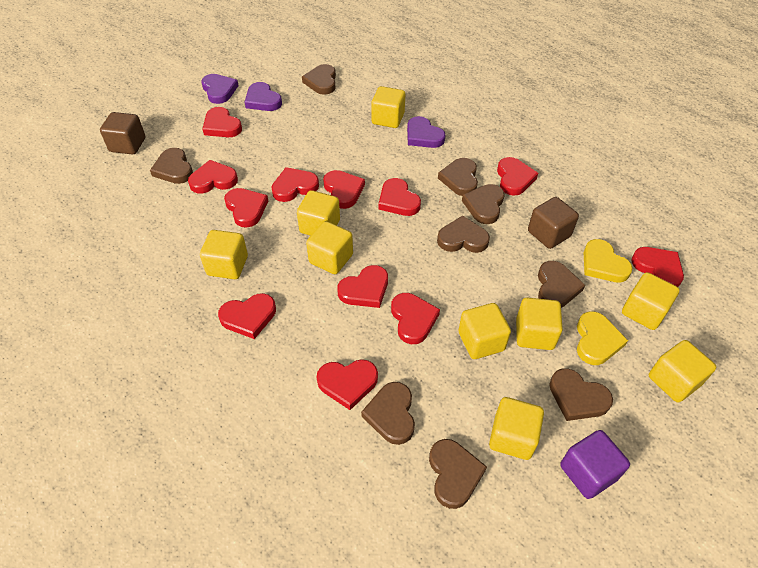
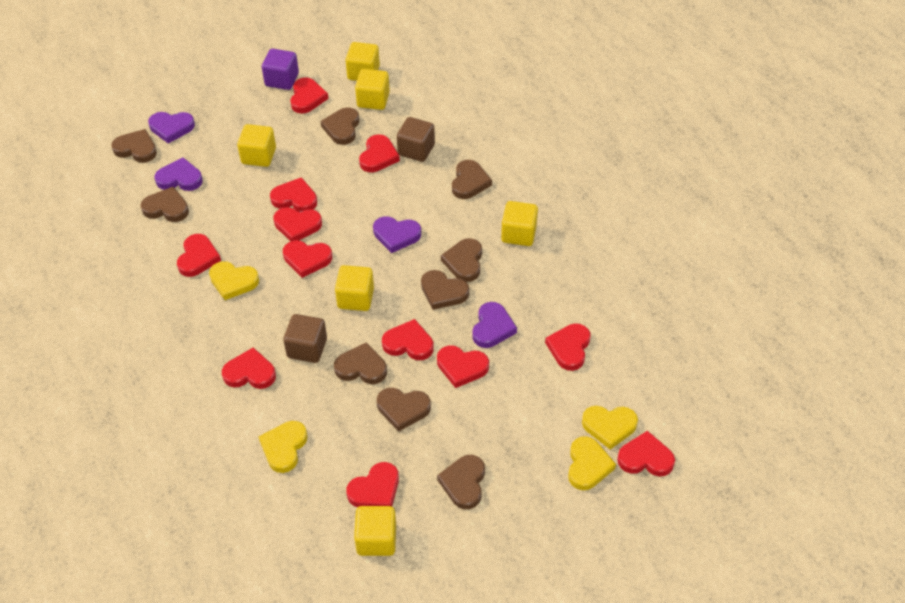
purple heart: [201,74,239,104] [245,82,282,111] [407,116,445,148] = 3 -> [148,112,195,143] [155,157,203,191] [373,216,421,253] [472,302,517,348] = 4
yellow cube: [200,230,248,279] [297,190,340,236] [306,221,353,274] [371,86,405,128] [458,303,511,359] [489,397,544,460] [516,298,563,350] [622,272,680,330] [649,340,716,403] = 9 -> [237,124,276,167] [335,265,374,311] [345,42,380,81] [354,506,396,556] [355,69,390,110] [501,201,538,246] = 6
yellow heart: [577,311,628,365] [584,239,633,283] = 2 -> [209,261,259,300] [259,421,308,473] [568,436,616,490] [582,406,638,450] = 4

